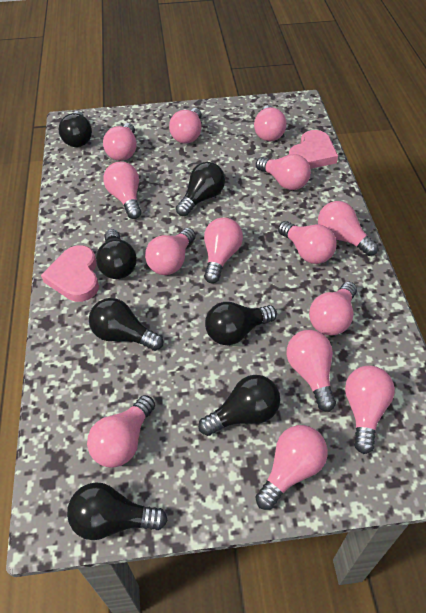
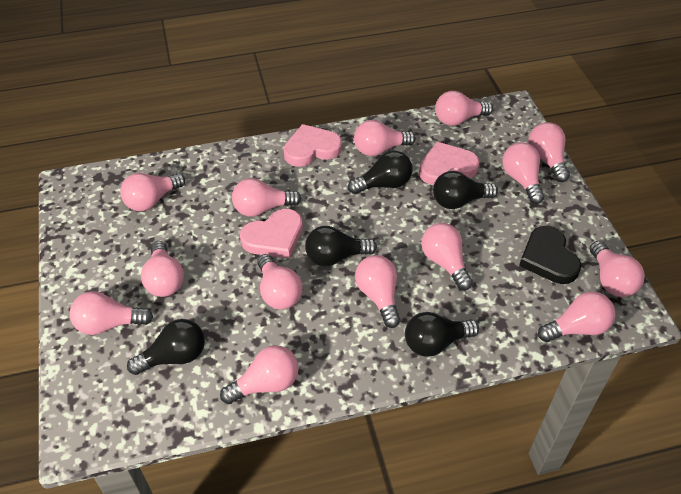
black heart: none = 0 -> [519,226,581,284] = 1
black light bulb: [59,111,92,147] [67,482,168,540] [89,298,163,351] [96,229,137,279] [176,162,225,216] [198,375,280,436] [205,302,277,345] = 7 -> [127,319,205,375] [305,226,377,266] [348,151,413,194] [405,312,479,357] [433,171,498,209] = 5
pink heart: [41,245,99,302] [289,130,338,169] = 2 -> [240,209,303,259] [284,124,342,167] [419,142,480,185] = 3

